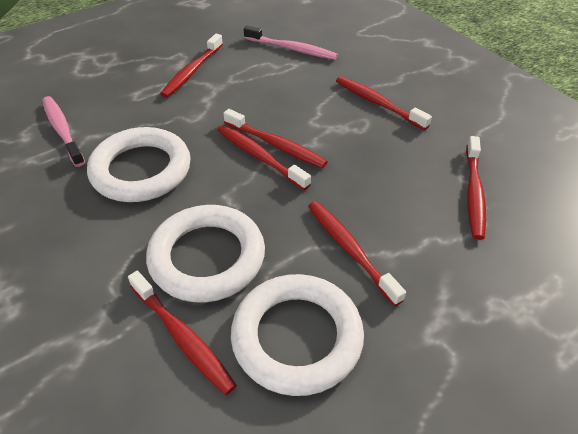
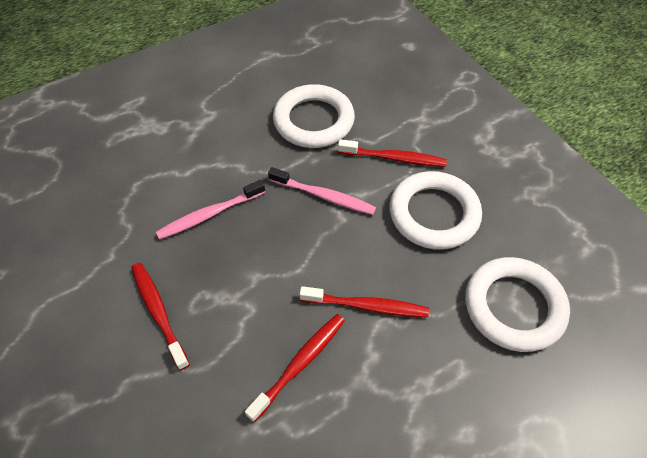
red toothbrush: [128,271,237,395] [160,34,223,98] [218,125,311,190] [223,109,328,168] [308,201,406,306] [336,76,432,130] [466,136,486,240] = 7 -> [131,263,190,370] [245,314,345,422] [300,286,429,317] [338,139,447,167] = 4

